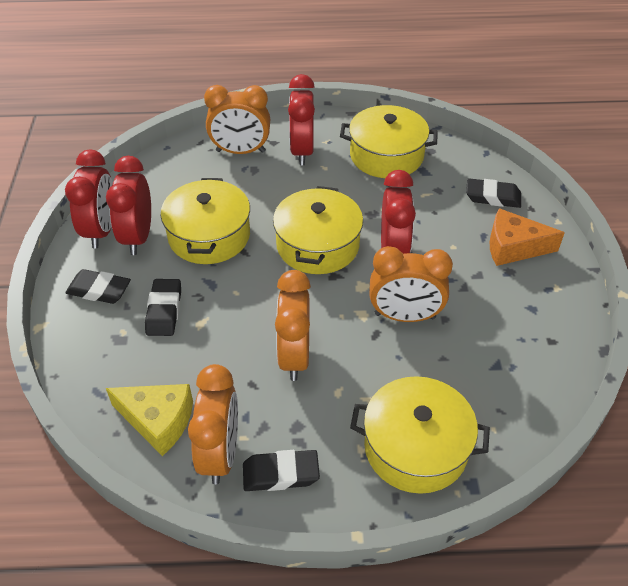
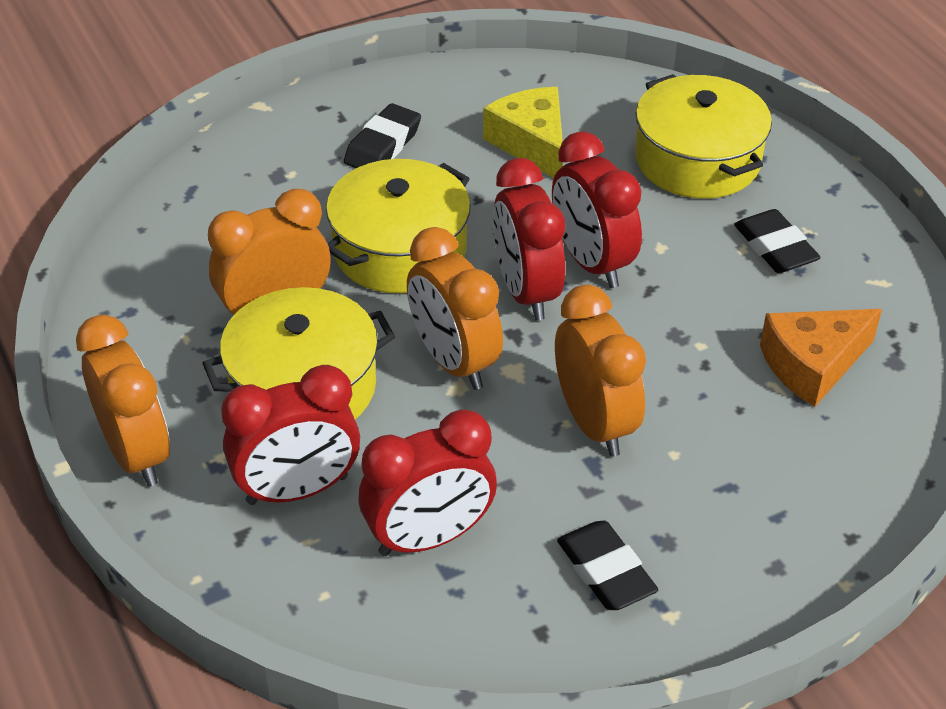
black eraser: [65,269,131,304] [145,279,181,336] [243,450,320,491] [466,178,521,208] = 4 -> [344,103,421,168] [557,520,658,610] [734,209,821,273] = 3
yellow pot: [161,178,250,264] [273,186,363,274] [340,105,438,178] [350,376,490,494] = 4 -> [202,287,395,419] [326,159,471,293] [635,74,772,199] = 3

